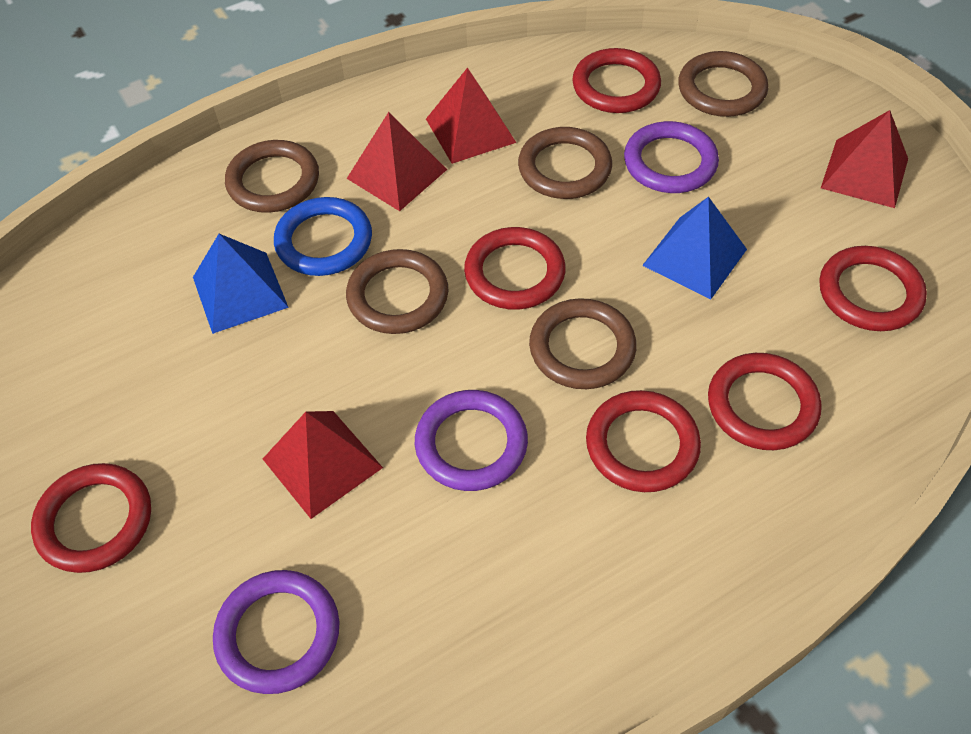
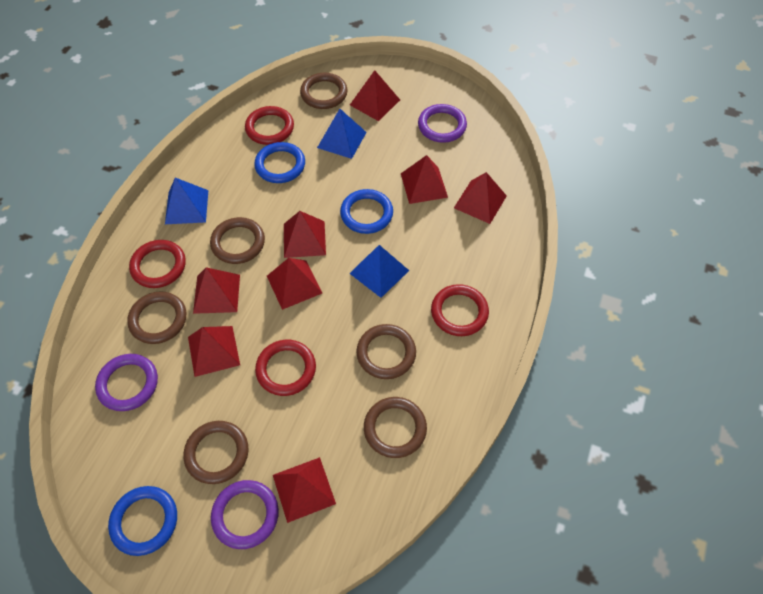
blue pyramid: [193,234,289,334] [642,197,747,299] = 2 -> [165,178,208,224] [317,109,367,159] [349,245,409,298] = 3
blue ring: [274,197,372,276] = 1 -> [108,486,177,556] [254,142,305,183] [340,189,393,234] = 3
brown ring: [225,140,319,213] [346,249,448,334] [518,127,612,199] [529,298,637,389] [678,51,768,117] = 5 -> [127,291,186,344] [184,421,249,484] [210,217,265,264] [300,73,348,109] [356,324,416,379] [364,397,427,458] = 6
red pyramid: [263,411,383,519] [347,112,447,211] [426,67,516,164] [821,110,908,208] = 4 -> [188,326,240,377] [193,267,240,314] [267,258,322,310] [273,457,336,523] [284,211,326,258] [350,70,400,121] [401,155,448,204] [454,172,507,224] = 8
red ring: [31,463,151,573] [464,227,566,310] [572,48,661,113] [586,390,701,492] [708,353,822,450] [819,246,927,331] = 6 -> [129,240,186,288] [245,106,294,145] [255,340,316,396] [431,284,489,336] = 4

